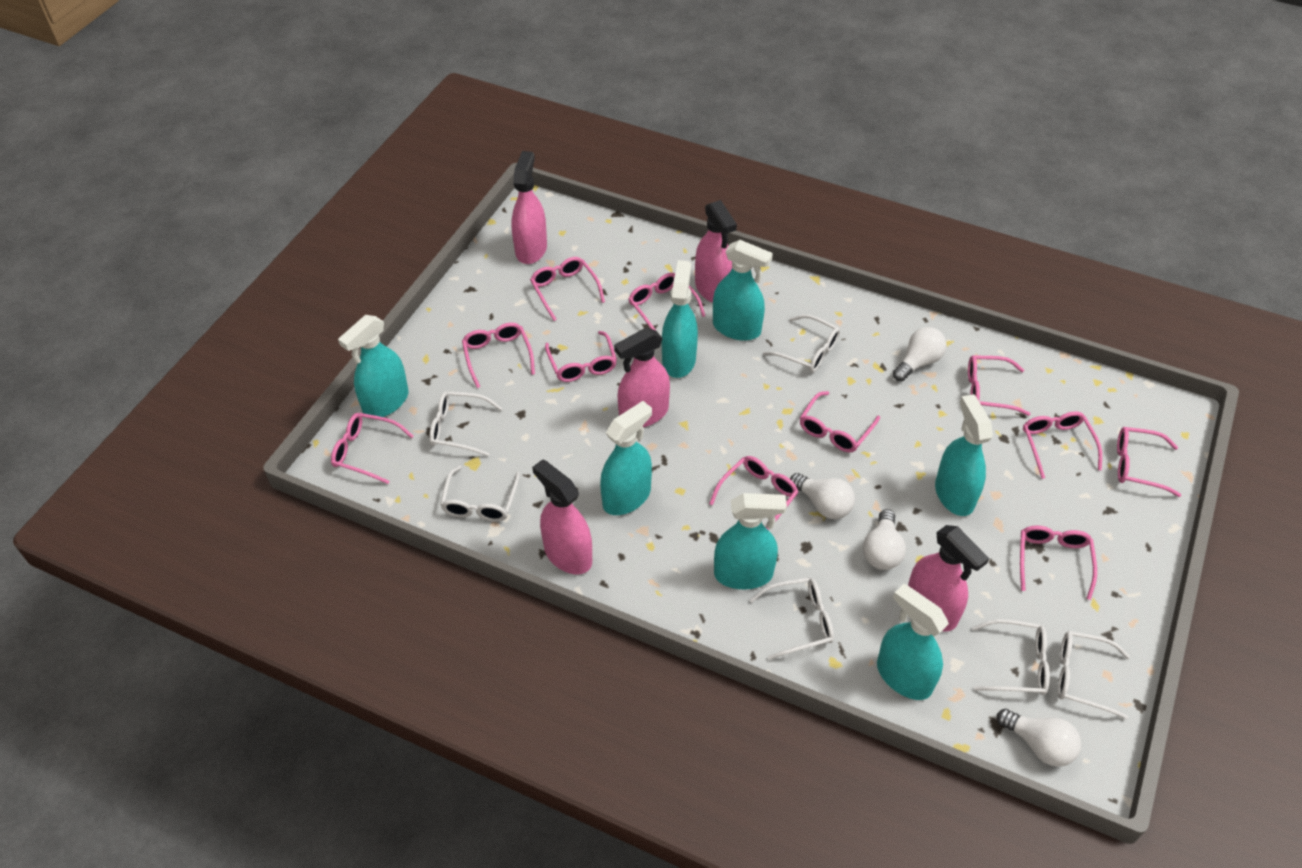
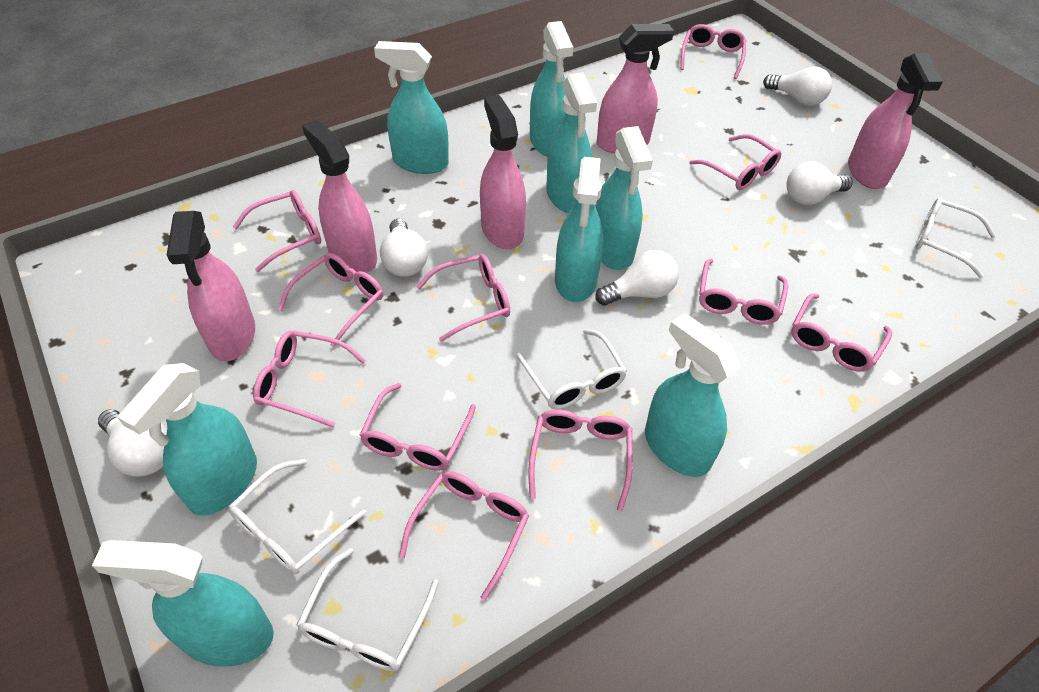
turquoise spray bottle: [338,315,408,417] [600,401,652,515] [662,260,698,378] [713,240,773,341] [714,493,787,589] [877,584,949,700] [935,394,993,516] = 7 -> [92,540,274,667] [117,363,257,516] [374,41,449,174] [530,21,573,157] [546,73,597,213] [555,157,604,302] [595,126,653,270] [645,313,740,477] = 8
white glasses: [429,391,502,456] [440,465,520,522] [749,577,834,660] [763,314,840,372] [972,619,1050,695] [1058,631,1130,720] = 6 -> [229,459,367,574] [296,548,439,672] [516,329,627,409] [915,197,996,278] = 4
white light bulb: [790,473,855,519] [863,509,906,570] [893,327,947,382] [997,709,1081,767] = 4 -> [98,409,167,477] [380,219,428,277] [596,250,679,306] [763,66,832,106] [786,162,853,205] = 5

